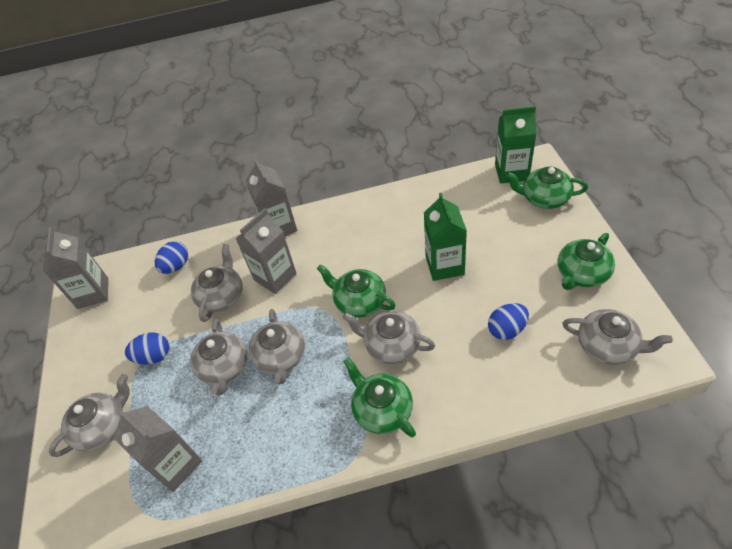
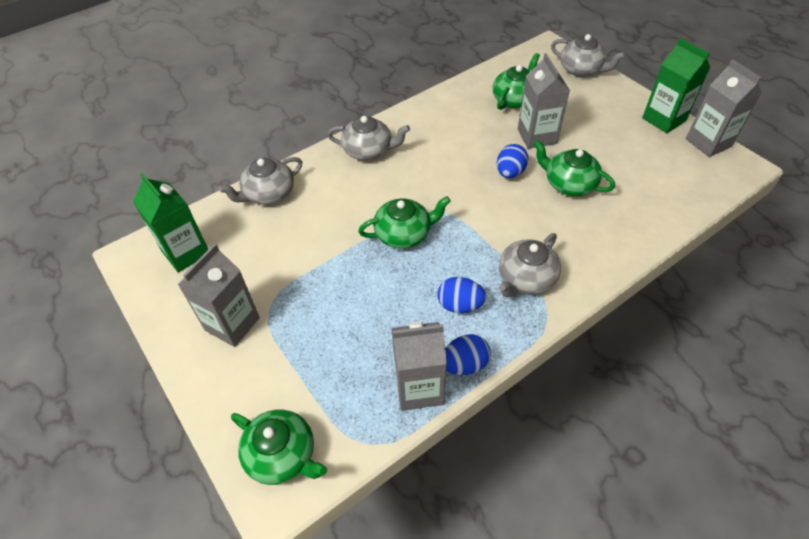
grey teapot: [49,374,130,457] [190,319,247,395] [191,244,242,322] [249,309,305,385] [343,311,435,364] [562,309,673,365] = 6 -> [219,157,302,205] [327,116,410,160] [499,233,561,297] [551,34,626,77] = 4

